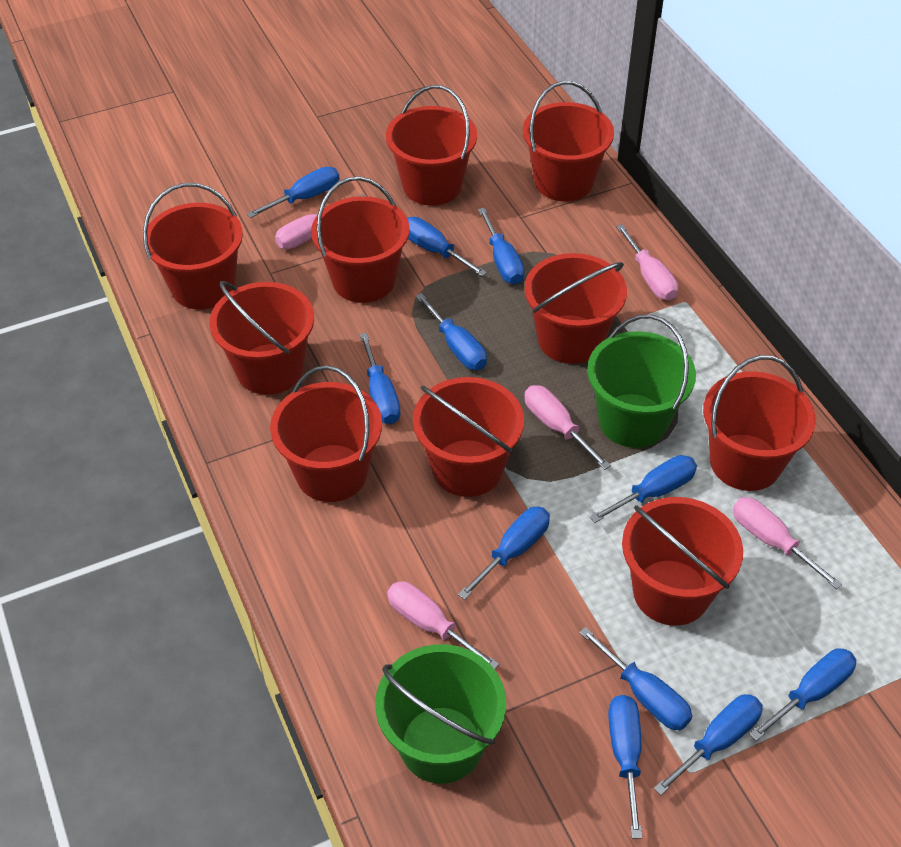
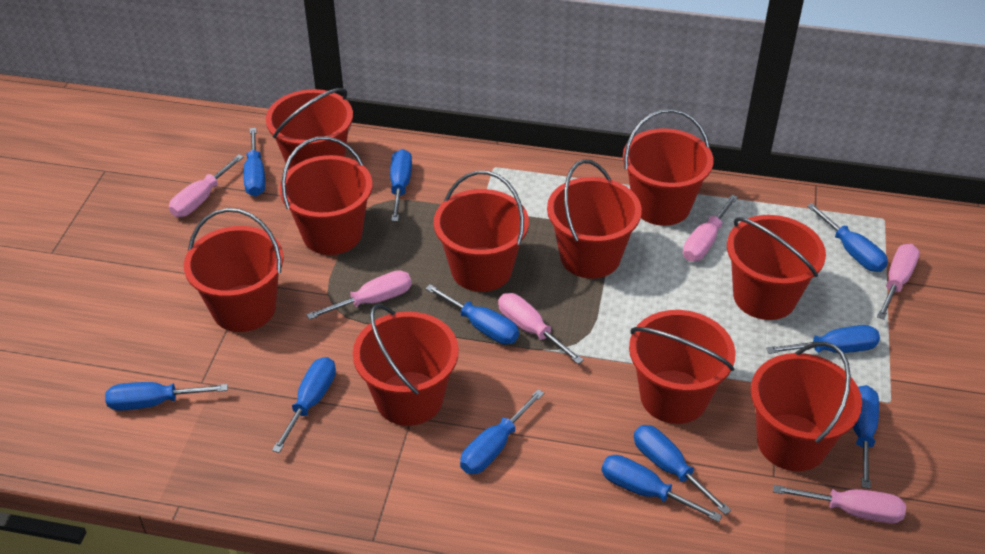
green bucket: [375,644,506,784] [587,314,696,448] = 2 -> none = 0
pink screwdriver: [275,194,364,249] [387,581,499,670] [524,385,611,470] [616,224,678,301] [733,497,842,589] = 5 -> [169,154,244,217] [306,270,412,320] [498,293,584,364] [683,195,738,261] [773,485,906,524] [877,244,920,320] = 6

